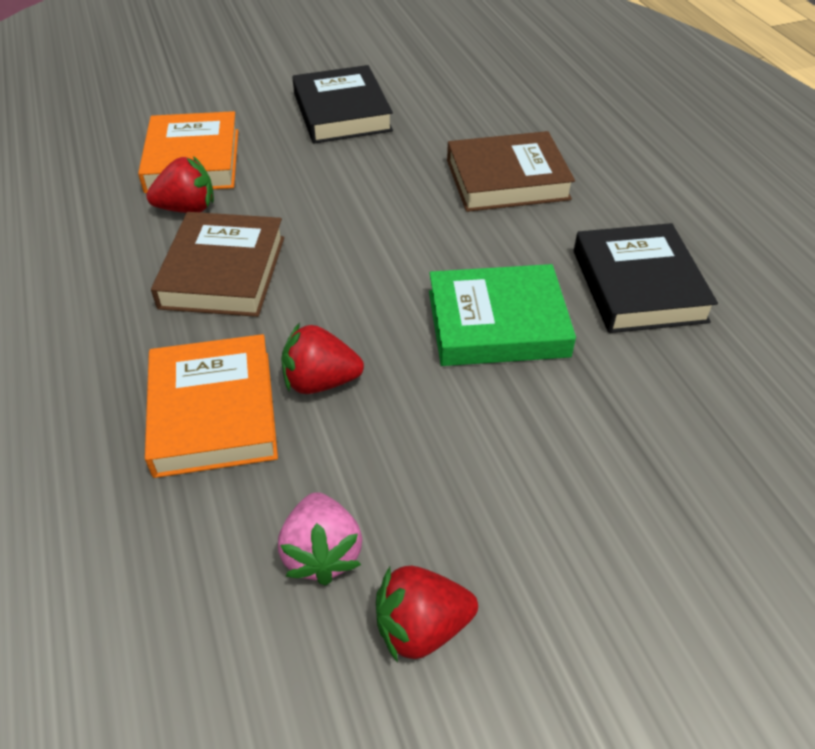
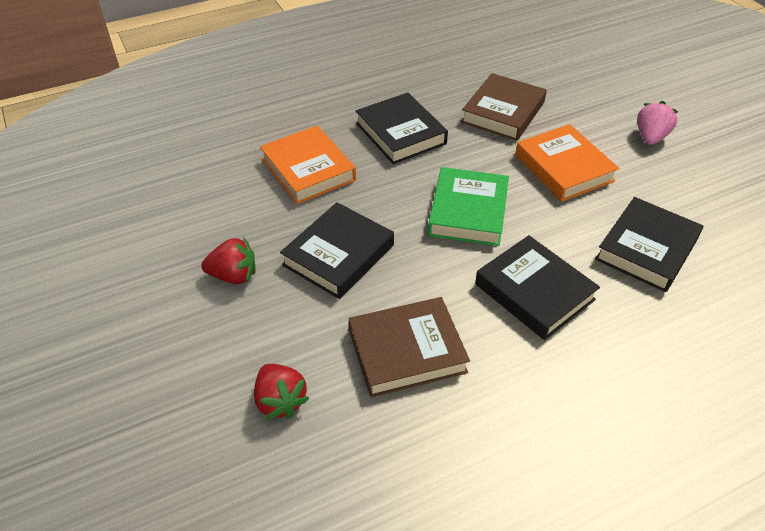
black book: [292,65,393,144] [574,223,718,333] = 2 -> [280,202,394,299] [356,93,448,164] [475,235,600,340] [595,197,704,292] = 4
red strawberry: [146,156,214,213] [281,323,364,394] [376,566,478,663] = 3 -> [201,237,256,284] [254,364,309,420] = 2

